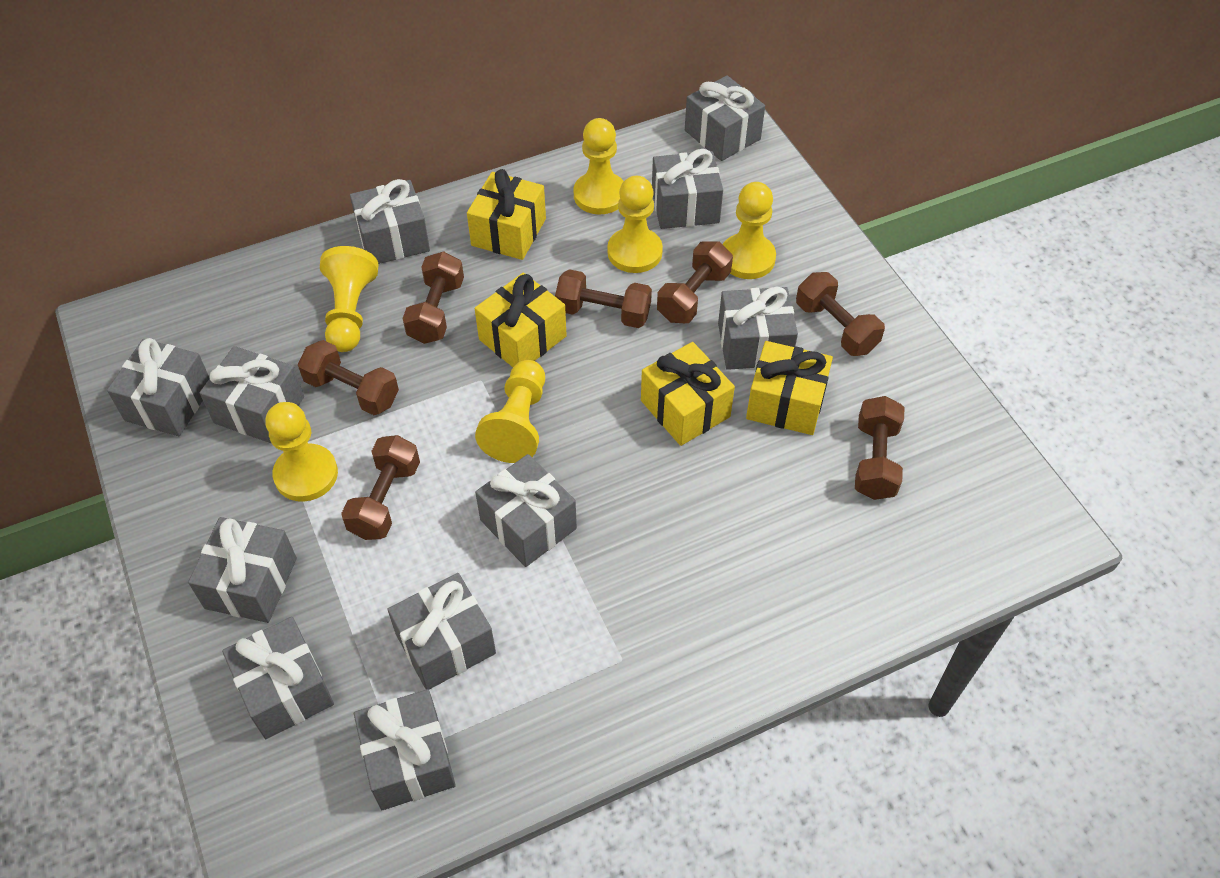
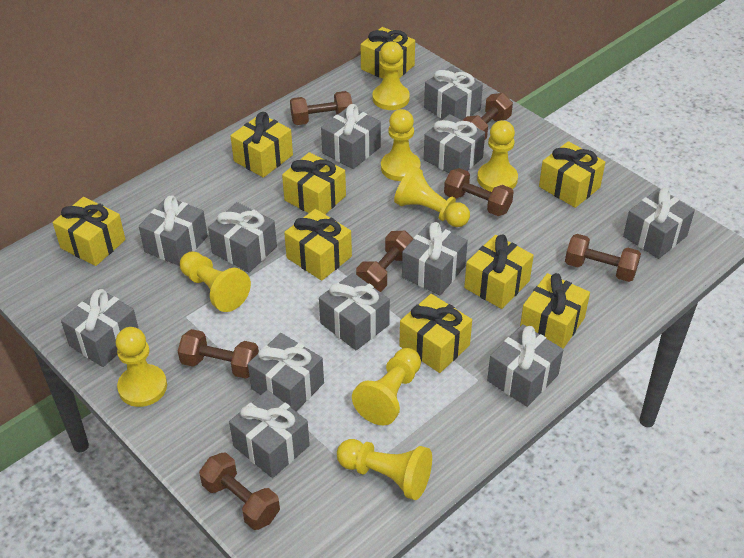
grey gift: [107,338,210,436] [188,517,297,623] [200,346,304,444] [222,617,334,739] [350,179,430,264] [354,689,456,810] [387,573,496,689] [475,454,577,567] [652,149,723,229] [685,75,765,161] [718,287,798,370] = 11 -> [61,289,139,367] [139,195,208,266] [208,202,277,273] [229,390,310,478] [248,333,324,411] [319,273,390,350] [321,104,381,169] [402,222,468,295] [424,66,483,120] [424,114,485,173] [487,324,563,407] [623,188,695,259] = 12
yellow gift: [467,169,546,260] [475,273,567,367] [641,342,735,446] [746,341,833,435] = 4 -> [53,197,126,266] [231,112,293,178] [282,152,346,214] [284,209,352,281] [361,27,415,79] [399,294,472,373] [464,235,534,309] [520,273,590,349] [539,141,605,208] = 9
yellow pawn: [265,402,338,502] [320,246,379,352] [475,360,545,463] [573,118,624,214] [607,176,663,273] [723,182,776,279] = 6 -> [116,327,167,407] [180,251,251,312] [337,439,432,500] [352,348,421,425] [373,41,410,110] [381,109,421,181] [394,167,470,227] [477,120,518,192] = 8

